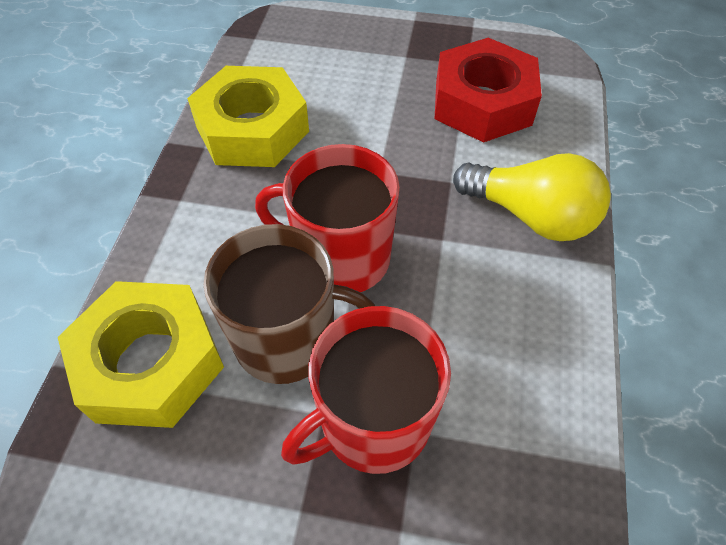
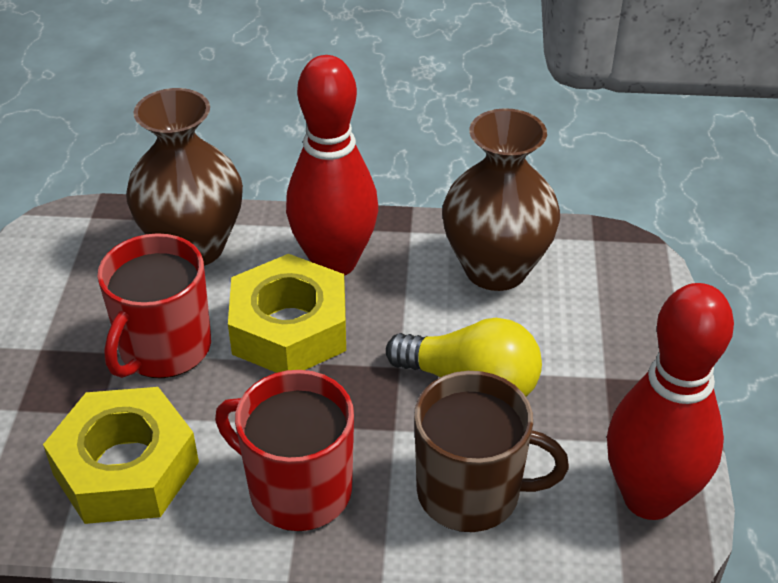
brown vase: none = 0 -> [126,88,243,266] [442,108,560,291] = 2
red bowling pin: none = 0 -> [286,55,378,276] [607,283,734,520] = 2
red nut: [435,38,542,143] = 1 -> none = 0

